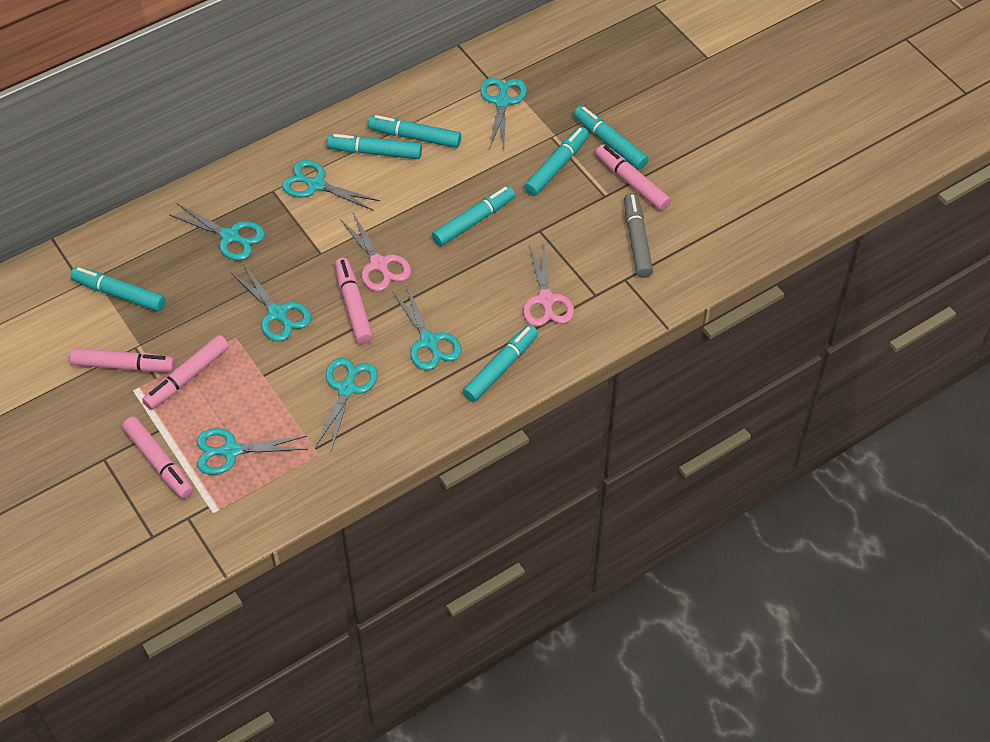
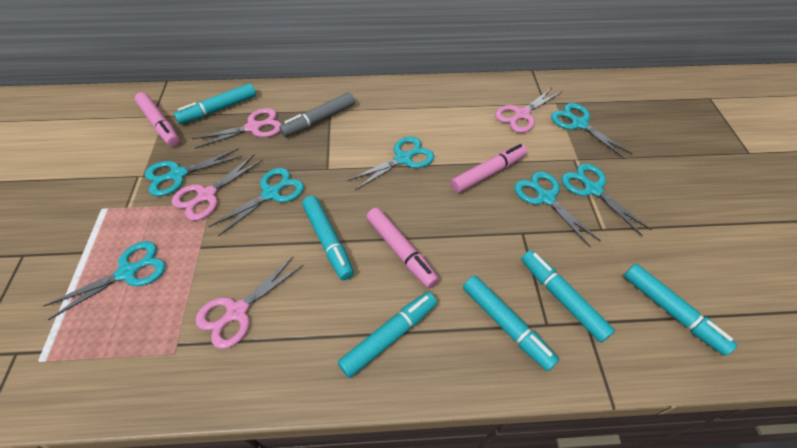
pink marker: [70,348,175,372] [122,417,193,499] [142,335,229,410] [335,258,373,344] [596,144,671,211] = 5 -> [135,92,180,147] [366,208,439,288] [451,144,527,193] = 3
pink scissors: [340,213,411,291] [523,245,574,326] = 2 -> [172,155,263,221] [192,108,282,149] [195,256,303,349] [495,87,562,133] = 4
turquoise marker: [71,267,165,312] [327,134,422,159] [368,115,461,148] [432,186,515,247] [463,325,538,402] [524,127,589,196] [574,106,649,169] = 7 -> [174,83,256,124] [302,196,354,280] [338,292,437,378] [463,276,559,371] [521,250,615,343] [624,264,737,356] = 6

